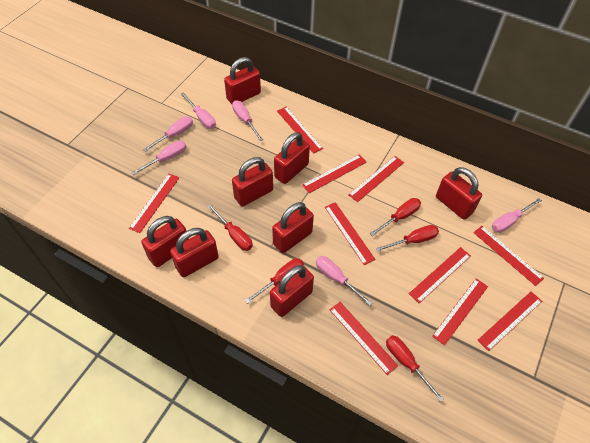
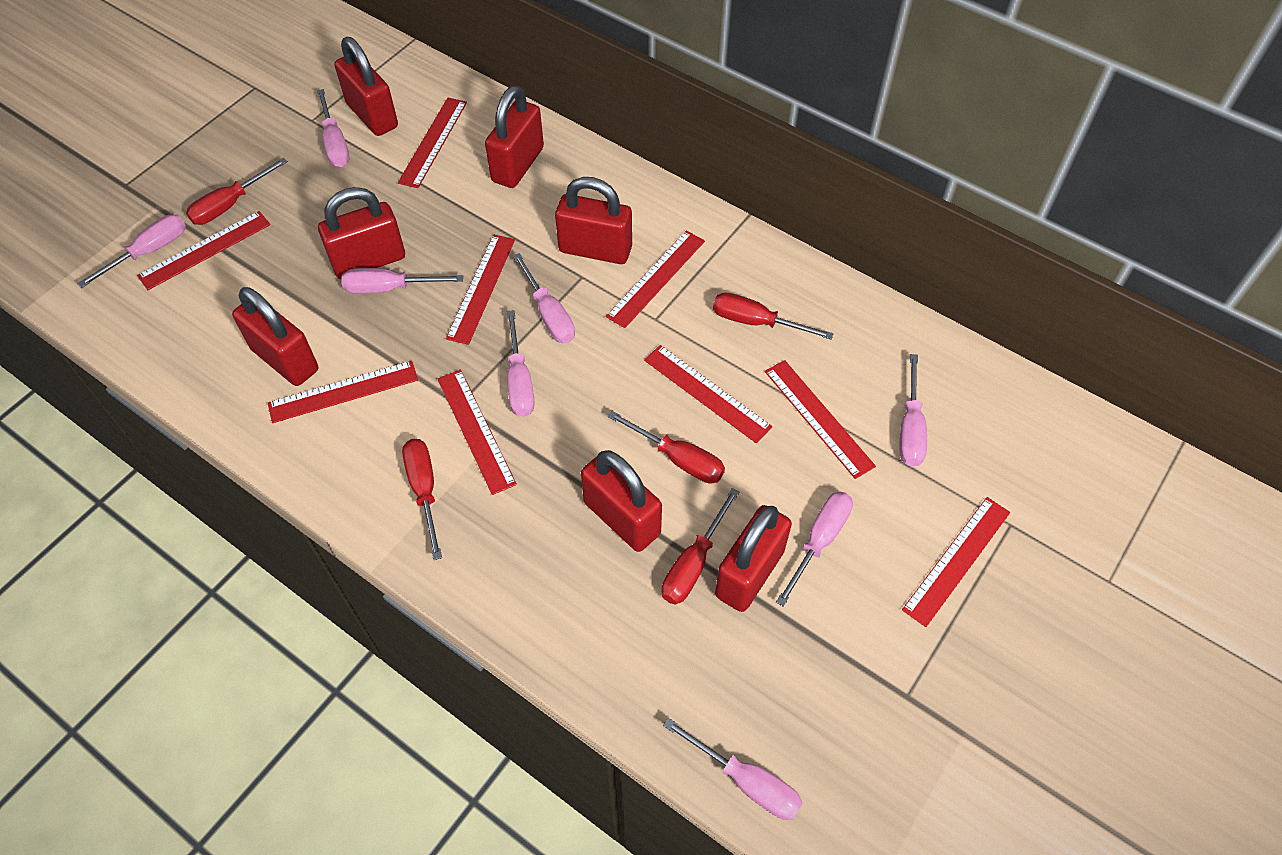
pink screwdriver: [132,140,186,175] [143,117,193,152] [181,93,216,129] [232,100,263,141] [316,256,372,306] [492,198,542,233] = 6 -> [77,214,186,288] [317,89,350,167] [341,268,463,294] [507,310,535,417] [513,253,575,343] [663,718,803,820] [776,491,853,607] [899,354,927,467] = 8
red padlock: [141,216,189,267] [170,228,219,277] [224,57,261,104] [232,157,273,206] [270,265,314,317] [272,202,314,253] [274,132,310,184] [436,167,482,220] = 8 -> [232,287,318,386] [318,187,405,279] [334,37,398,136] [485,86,544,188] [555,177,632,264] [581,450,662,552] [715,505,792,612] = 7
red ruler: [129,174,180,233] [277,107,323,154] [302,154,367,193] [325,202,376,265] [329,302,398,375] [348,156,404,202] [409,247,471,303] [432,278,488,345] [473,226,544,286] [477,292,542,351] = 10 -> [137,211,270,290] [268,361,418,423] [398,98,467,188] [437,370,517,495] [446,234,515,345] [606,230,705,328] [644,345,772,443] [765,360,876,479] [902,497,1010,627] = 9

